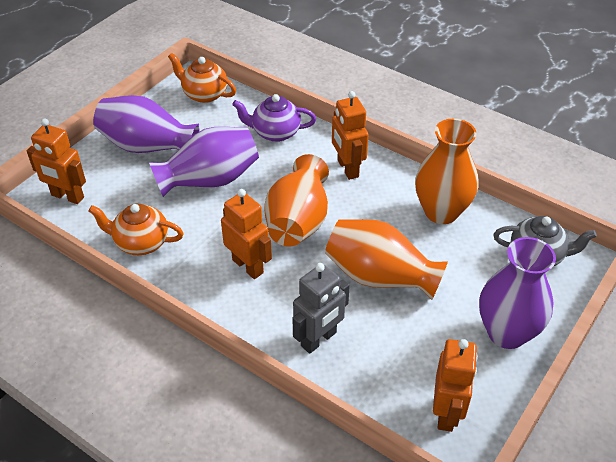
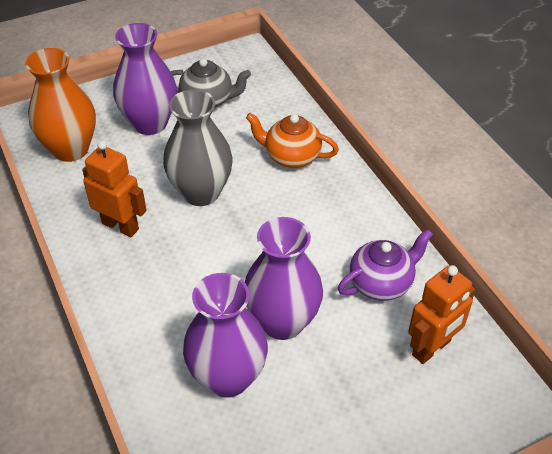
grey robot: [292,263,350,354] = 1 -> none = 0
grey vase: none = 0 -> [163,89,233,206] = 1
orange robot: [27,118,86,204] [221,189,272,279] [332,91,369,180] [433,339,478,432] = 4 -> [82,141,147,237] [408,265,475,364] = 2
orange teapot: [88,204,184,255] [168,53,236,103] = 2 -> [246,113,339,168] = 1
orange vase: [264,154,329,247] [325,219,448,300] [415,119,478,224] = 3 -> [25,48,96,162] = 1

